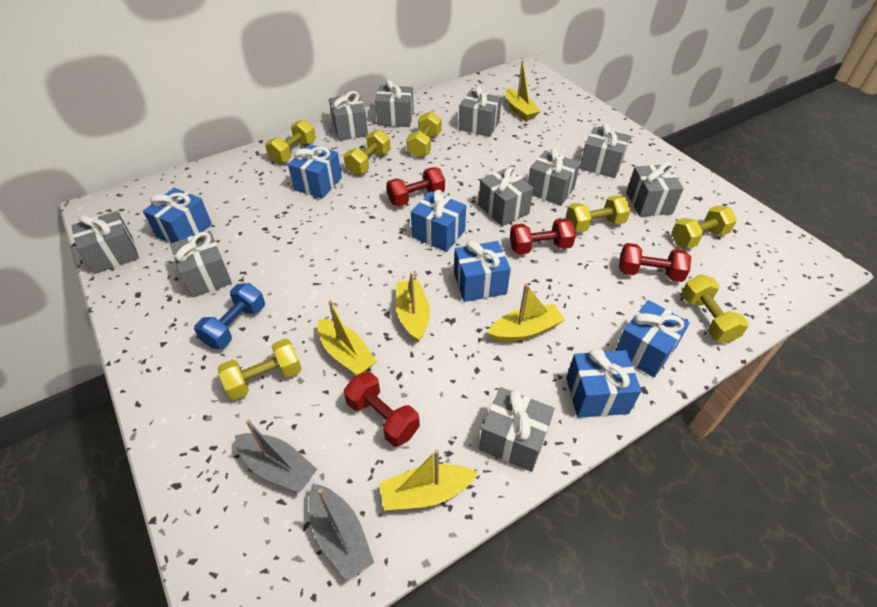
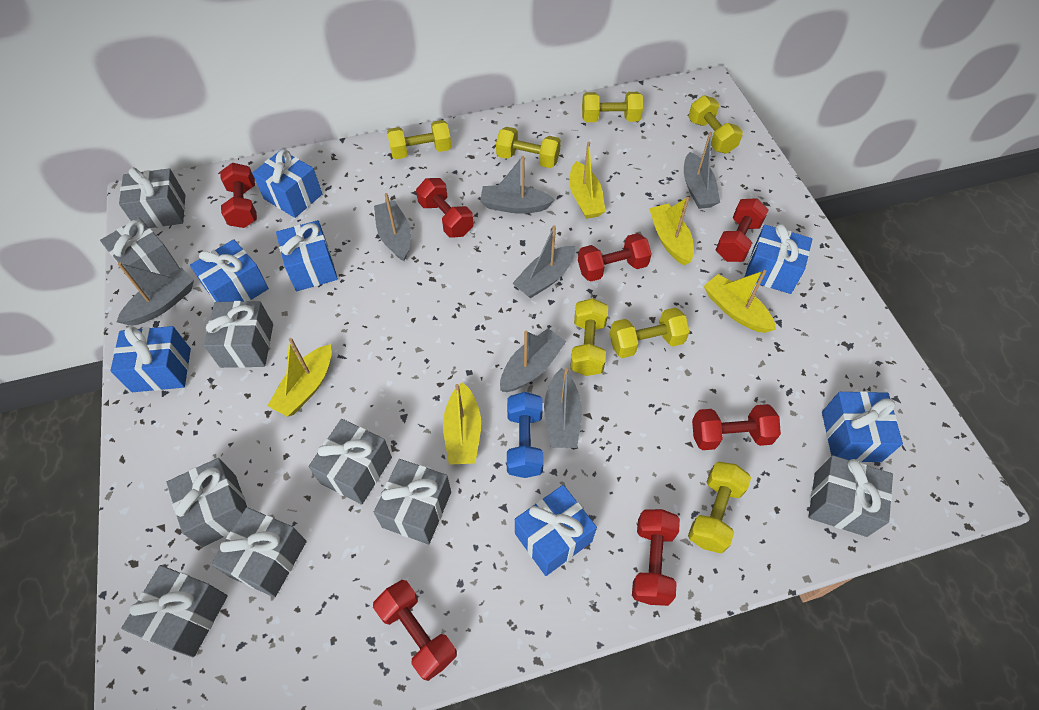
blue gift: [143,188,212,243] [288,144,342,199] [411,190,466,252] [454,241,511,302] [566,349,641,418] [615,300,690,378] = 6 -> [110,326,191,392] [190,239,269,302] [252,149,322,218] [276,220,338,291] [515,485,597,576] [745,224,812,294] [822,391,903,462] = 7
grey boat: [235,419,317,493] [309,484,374,581] = 2 -> [117,263,194,326] [374,193,411,261] [480,156,555,214] [500,328,566,392] [512,225,575,298] [544,368,582,448] [684,132,720,209] = 7
grey gift: [71,211,139,274] [170,231,232,298] [329,91,368,141] [375,80,414,127] [459,86,502,137] [478,167,533,226] [479,387,554,472] [528,148,580,206] [579,123,630,178] [626,162,684,217] = 10 -> [100,218,180,289] [119,167,185,228] [121,565,228,657] [166,458,247,547] [204,301,273,368] [211,507,307,597] [309,419,392,505] [374,459,451,544] [808,455,893,537] = 9
red dumbbell: [344,372,420,447] [386,167,445,206] [510,218,576,255] [619,243,691,282] = 4 -> [220,163,257,228] [373,580,457,681] [416,178,474,238] [578,233,652,282] [632,509,680,606] [692,404,781,450] [716,198,769,262] = 7

